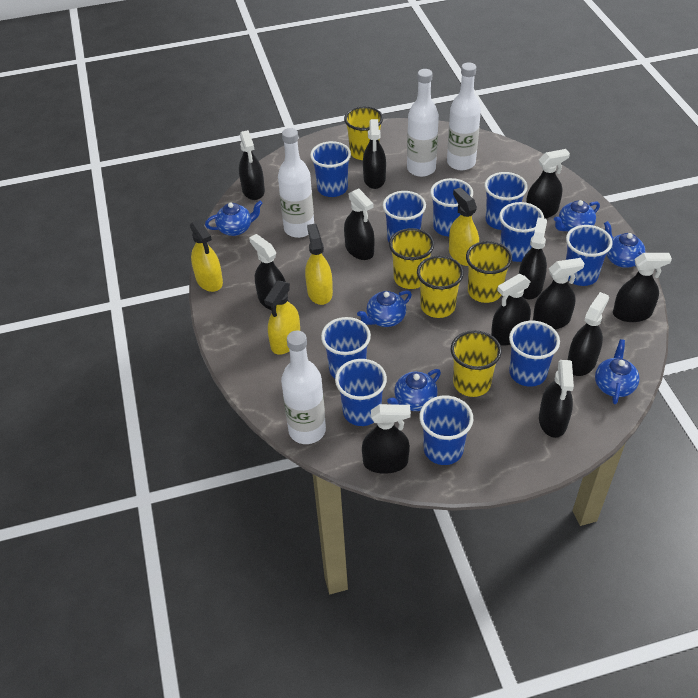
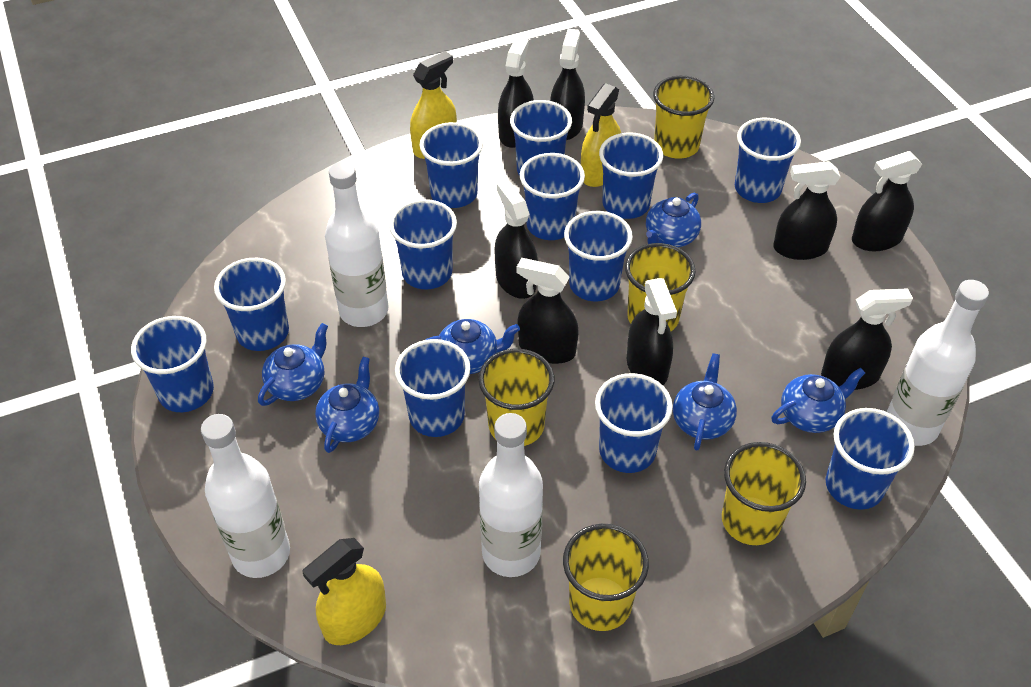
black spray bottle: [239,130,265,200] [249,234,288,310] [344,189,374,260] [362,404,411,474] [363,119,386,189] [491,274,531,345] [519,218,547,299] [526,149,570,219] [533,258,585,330] [539,360,574,438] [568,292,609,376] [613,253,672,322] = 12 -> [494,180,538,299] [498,36,534,148] [517,258,579,364] [550,29,585,140] [627,278,677,385] [773,161,840,260] [821,288,913,390] [852,151,922,251] = 8
blue cup: [310,141,351,197] [321,317,371,378] [335,359,387,426] [383,191,426,242] [419,396,473,465] [430,178,473,236] [484,172,528,230] [499,202,544,262] [509,321,560,387] [566,225,612,286] = 10 -> [131,316,214,412] [214,258,289,351] [389,199,457,290] [395,339,471,437] [419,122,483,208] [510,100,572,176] [520,153,585,240] [564,211,633,301] [595,373,673,473] [599,132,663,219] [735,118,801,203] [826,408,915,510] = 12
yellow spray bottle: [190,219,223,292] [264,281,300,355] [305,224,333,305] [449,187,479,266] = 4 -> [302,538,386,645] [410,51,457,159] [581,83,621,187] = 3

